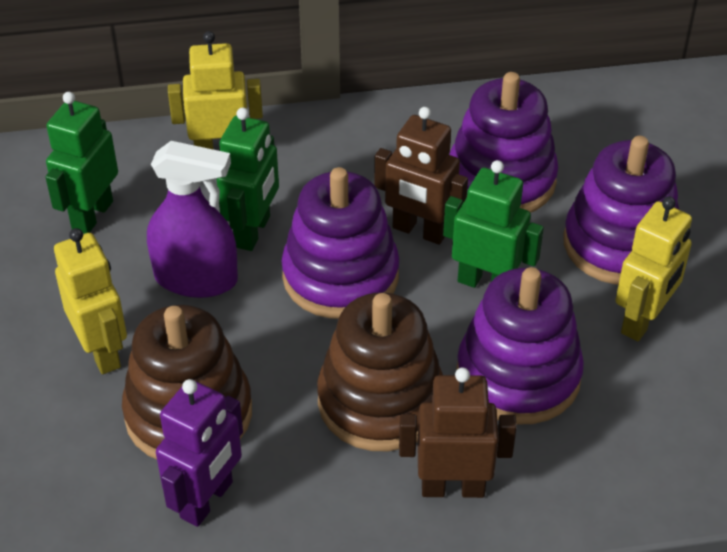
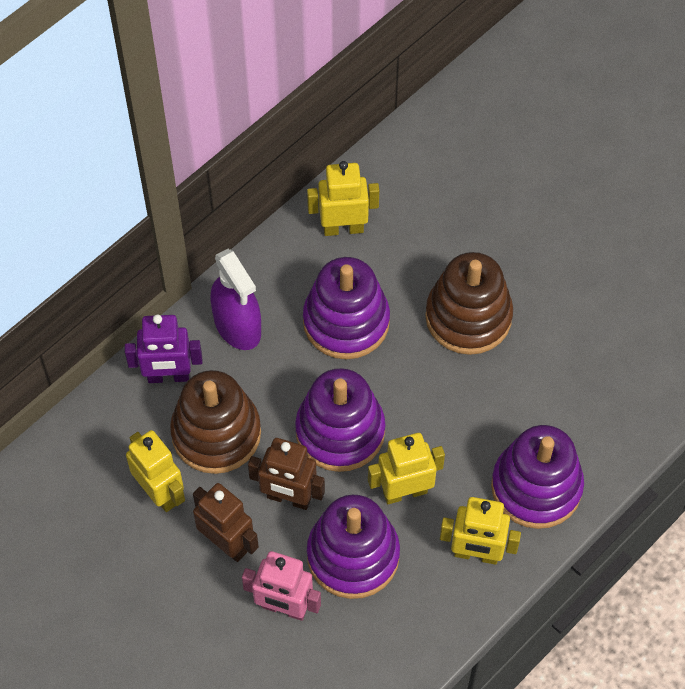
green robot: [45,92,118,234] [217,107,279,251] [443,160,544,288] = 3 -> none = 0
pink robot: none = 0 -> [242,551,321,621] = 1
yellow robot: [54,228,127,374] [168,31,263,150] [616,197,692,341] = 3 -> [126,430,185,512] [307,161,379,236] [368,433,445,504] [440,497,521,565] = 4

